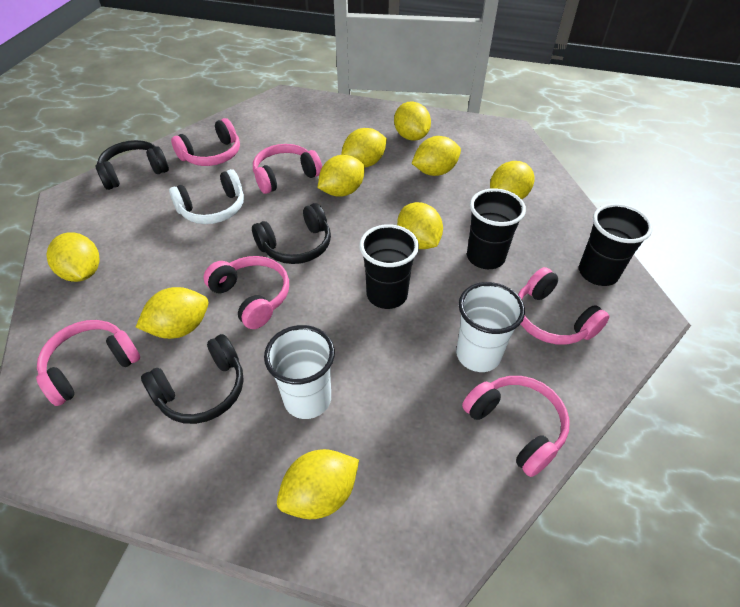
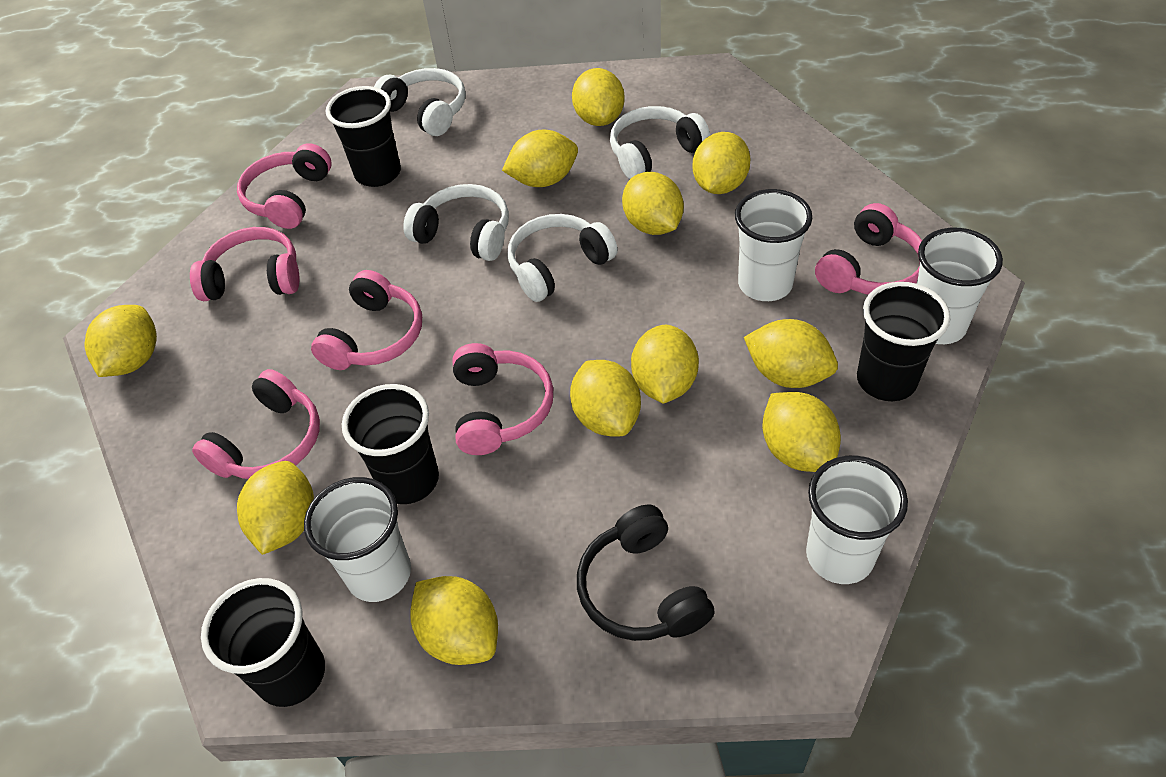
black cup: [359,224,419,309] [467,188,526,269] [579,203,653,286] = 3 -> [201,578,325,707] [326,86,401,187] [342,384,439,504] [857,282,950,401] = 4
black headphones: [96,140,169,190] [141,334,244,424] [252,203,331,264] = 3 -> [577,505,715,641] = 1
white cup: [264,325,335,419] [456,282,525,372] = 2 -> [304,477,411,602] [735,189,812,301] [806,456,908,584] [917,228,1003,344] = 4
white headphones: [169,169,244,224] = 1 -> [374,68,466,136] [403,184,509,261] [507,214,618,302] [610,106,710,179] = 4
yellow lemon: [46,232,100,282] [136,287,209,339] [277,449,359,519] [318,155,365,197] [341,128,387,167] [394,102,431,141] [397,202,443,249] [412,136,461,176] [490,161,534,199] = 9 -> [85,305,157,377] [237,461,314,555] [410,576,498,665] [502,130,578,187] [570,360,641,437] [572,68,625,126] [622,172,684,235] [631,325,699,404] [693,132,751,194] [744,319,838,388] [762,392,841,472] = 11

